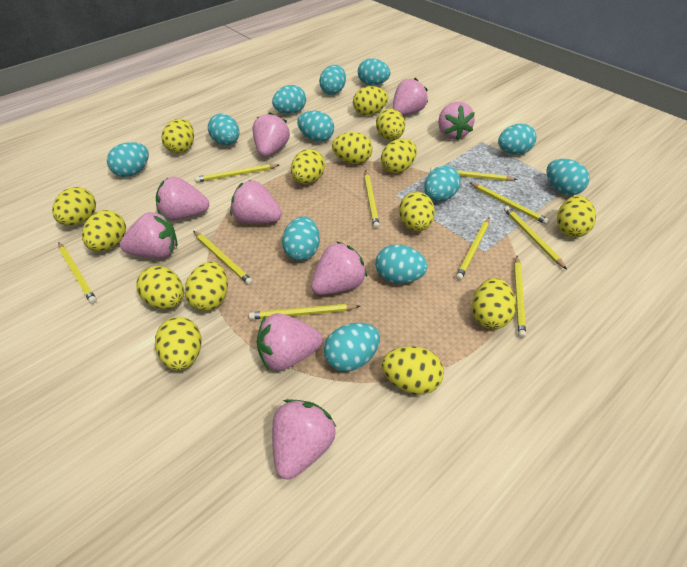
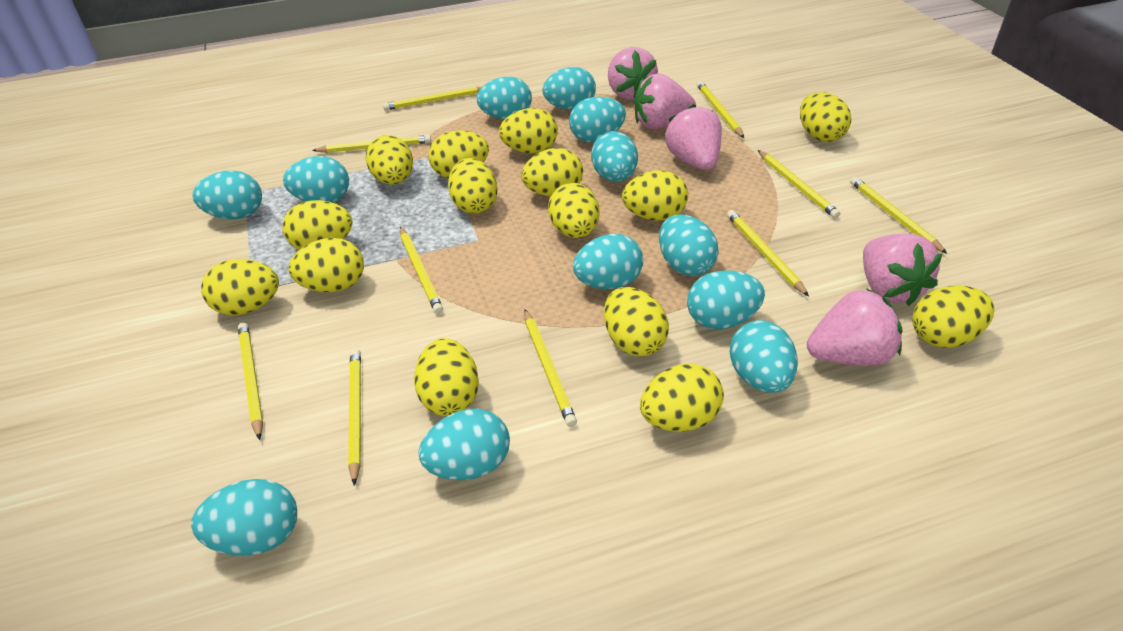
pink strawberry: [120,212,178,258] [156,177,210,221] [230,180,282,224] [253,112,290,157] [257,313,323,371] [272,399,336,480] [311,241,367,295] [393,78,428,116] [438,102,475,140] = 9 -> [608,47,658,100] [634,74,696,129] [665,104,722,170] [807,288,903,366] [863,234,942,306] = 5

